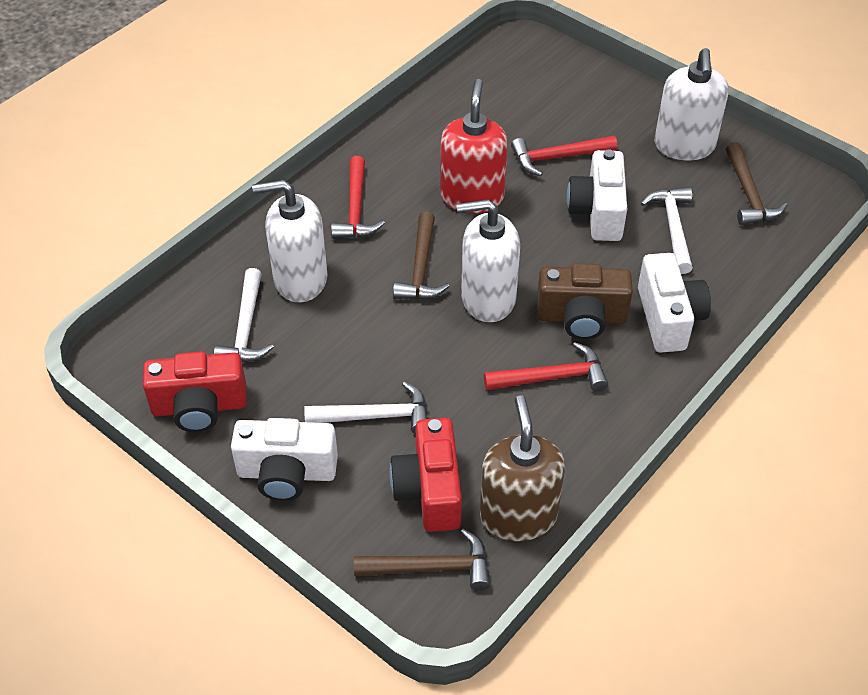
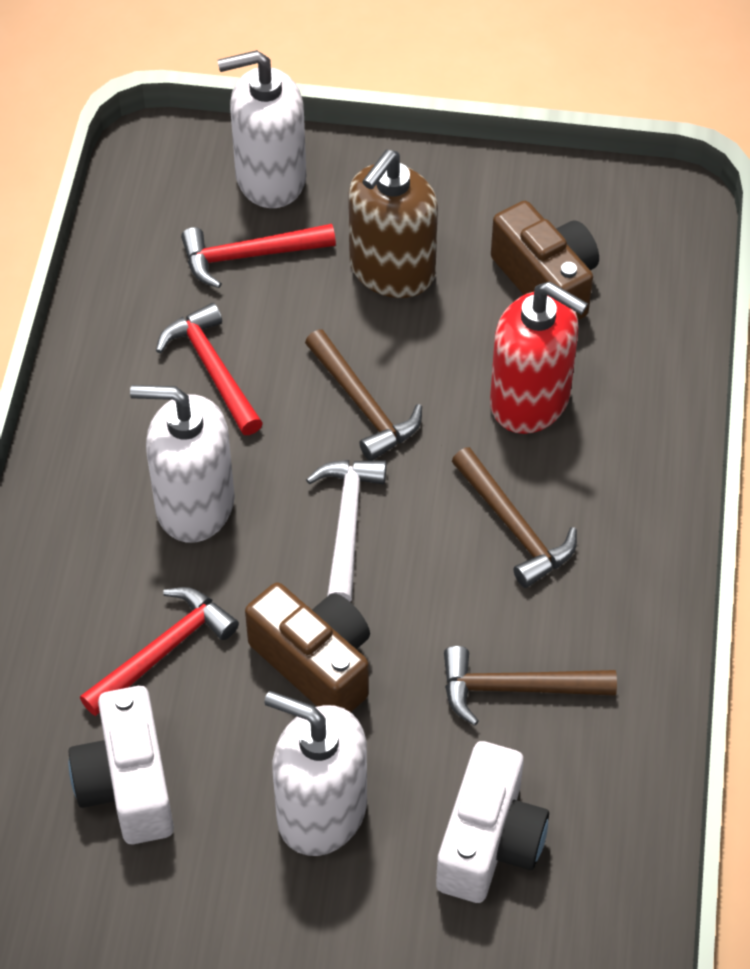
brown camera: [537,263,633,340] = 1 -> [245,582,370,712] [491,201,599,320] = 2
red camera: [143,351,247,432] [390,418,462,532] = 2 -> none = 0
white camera: [231,418,338,501] [567,149,627,241] [638,253,711,353] = 3 -> [68,686,174,844] [436,741,549,903] = 2
white hammer: [214,268,274,363] [304,382,428,434] [641,187,693,274] = 3 -> [306,460,386,602] = 1

